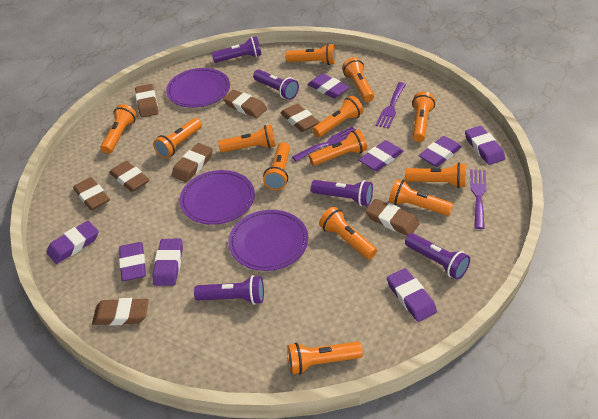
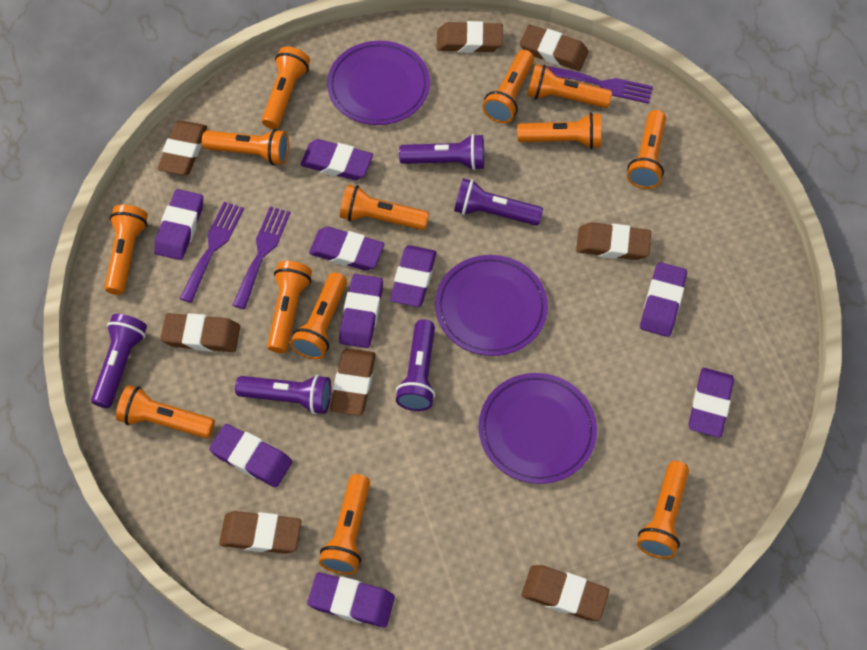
purple eraser: [47,221,99,264] [119,242,146,281] [153,239,183,286] [308,73,349,99] [359,140,403,171] [387,268,437,322] [419,136,462,167] [465,126,505,165] = 8 -> [154,189,203,260] [209,424,292,487] [300,139,373,180] [307,572,395,628] [309,227,384,271] [339,274,383,348] [390,245,436,307] [640,262,687,337] [689,368,734,438] = 9

